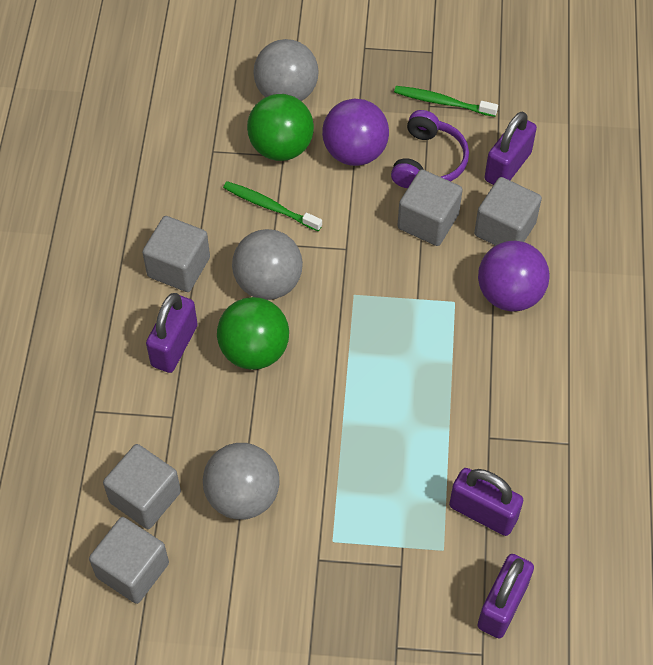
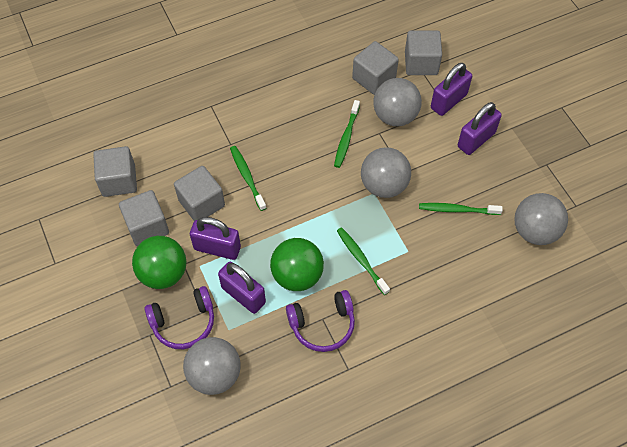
green toothbrush: [223,181,322,231] [394,86,498,117] = 2 -> [230,146,266,211] [334,100,360,168] [337,227,390,295] [419,203,503,215] = 4
grey ball: [203,443,280,519] [232,229,303,300] [253,39,319,101] = 3 -> [183,337,241,395] [361,147,411,198] [373,78,422,126] [514,193,568,245] = 4
purple ball: [322,98,389,166] [478,241,550,312] = 2 -> none = 0
purple headphones: [391,110,469,188] = 1 -> [145,286,214,349] [286,290,355,352] = 2

